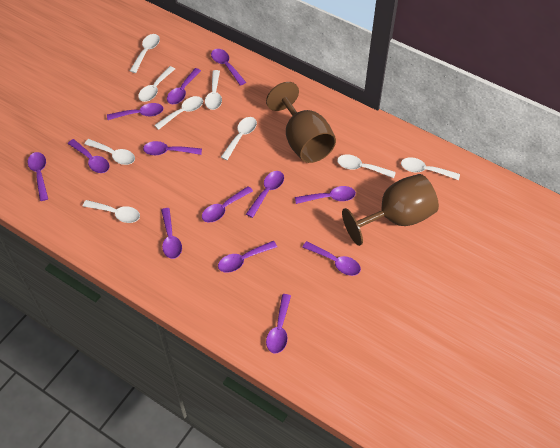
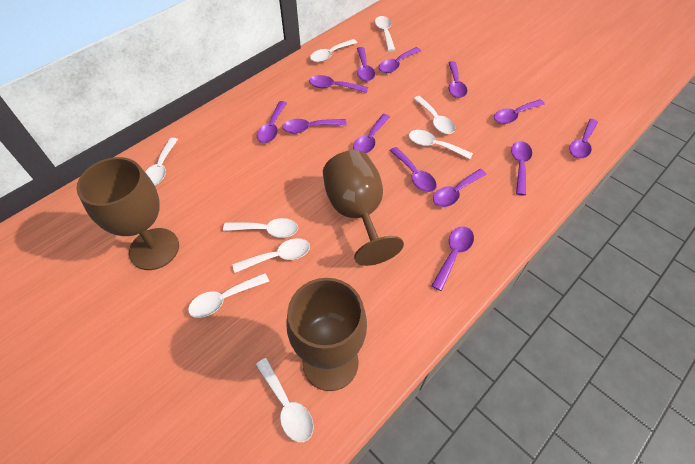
brown goblet: [266,82,336,163] [342,174,439,246] = 2 -> [76,157,179,270] [286,278,367,391] [323,150,404,266] = 3

